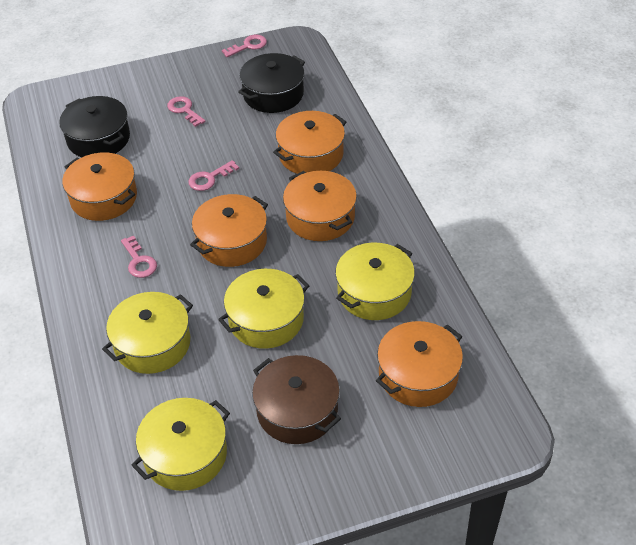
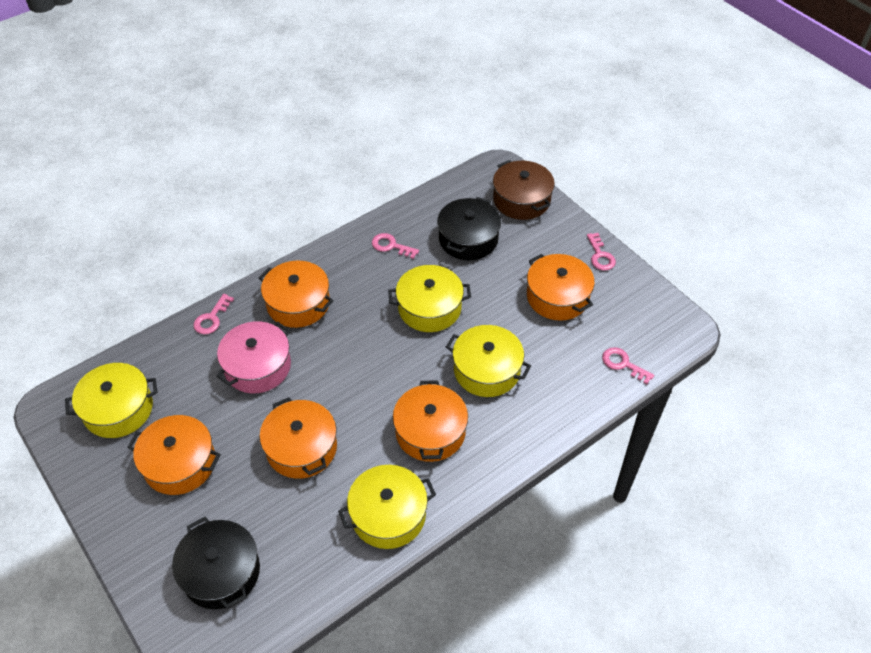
pink pot: none = 0 -> [216,321,291,393] = 1

